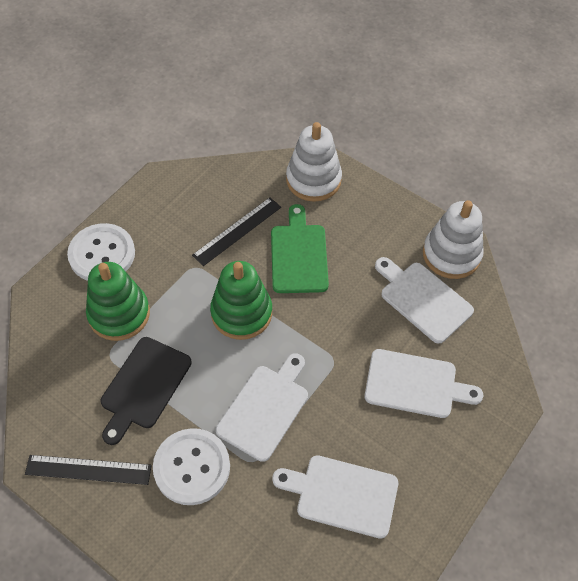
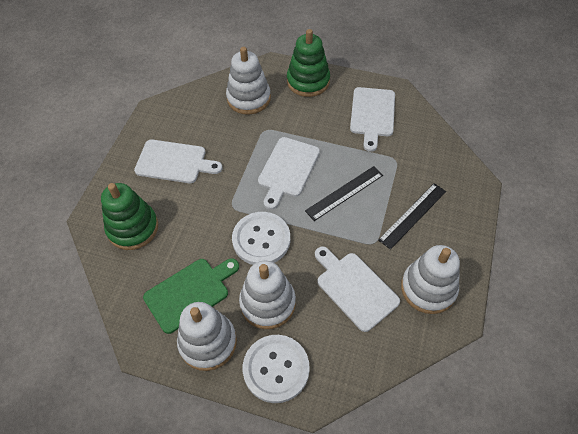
black cutting board: [101,337,192,445] = 1 -> none = 0
white stacking toy: [286,122,342,202] [423,200,484,279] = 2 -> [177,302,237,371] [226,47,271,115] [239,261,296,329] [401,245,460,314] = 4

